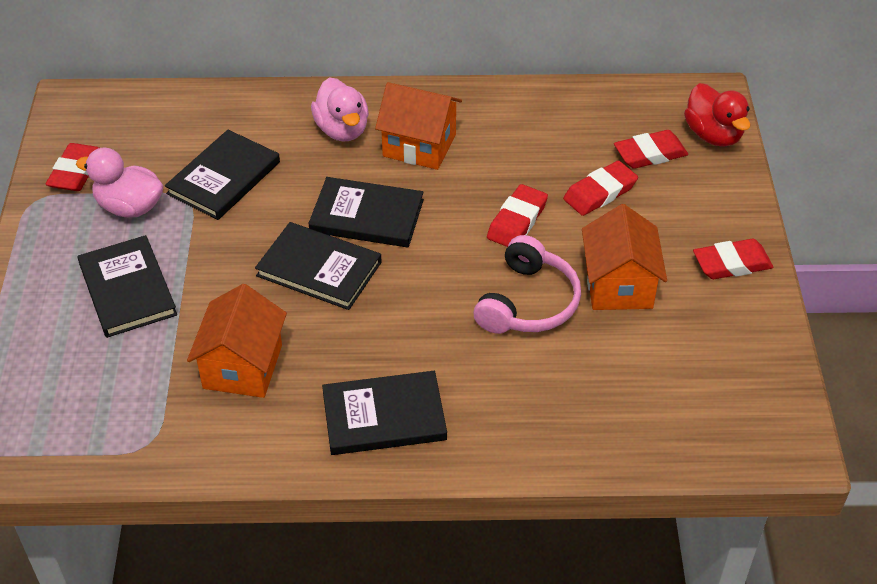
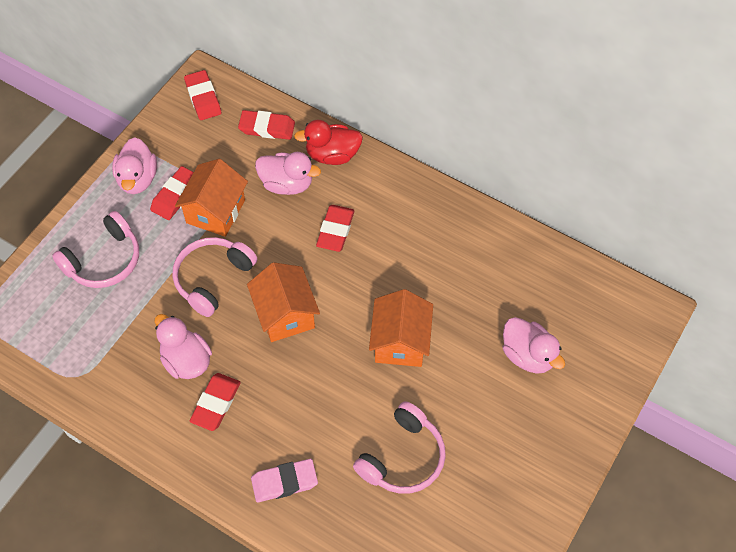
black book: [78,235,177,338] [165,130,280,220] [255,222,381,310] [308,177,424,247] [322,371,447,455] = 5 -> none = 0
pink duck: [76,148,163,217] [311,77,369,142] = 2 -> [112,137,157,194] [155,314,212,379] [255,152,321,195] [503,317,565,374] = 4
pink eraser: none = 0 -> [251,459,318,502] = 1
pink headphones: [474,235,581,334] = 1 -> [52,211,139,288] [173,237,257,317] [353,401,446,494] = 3

